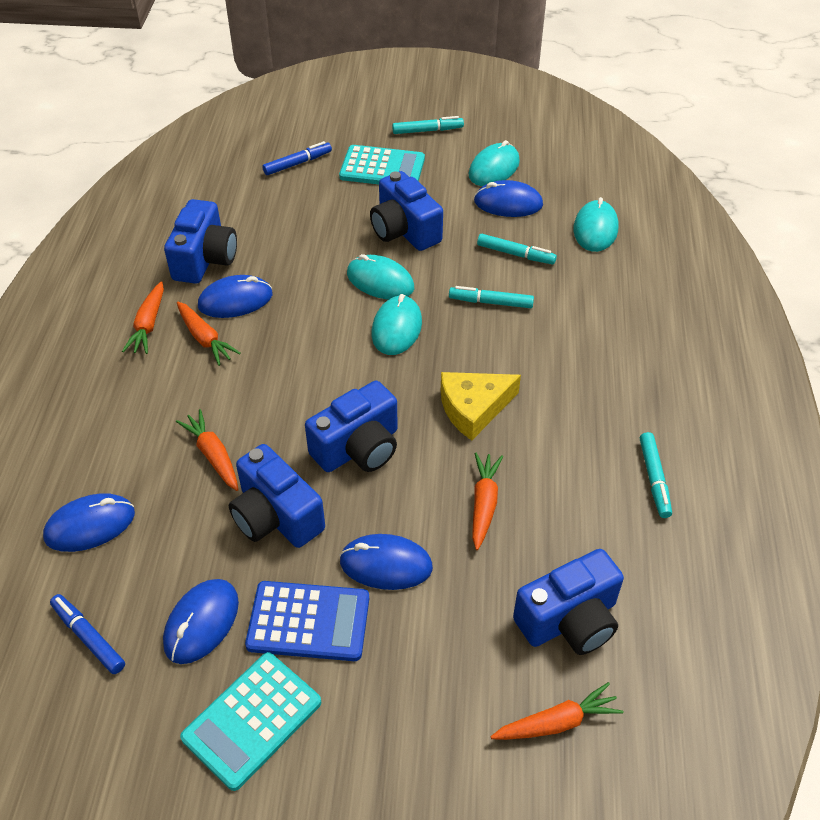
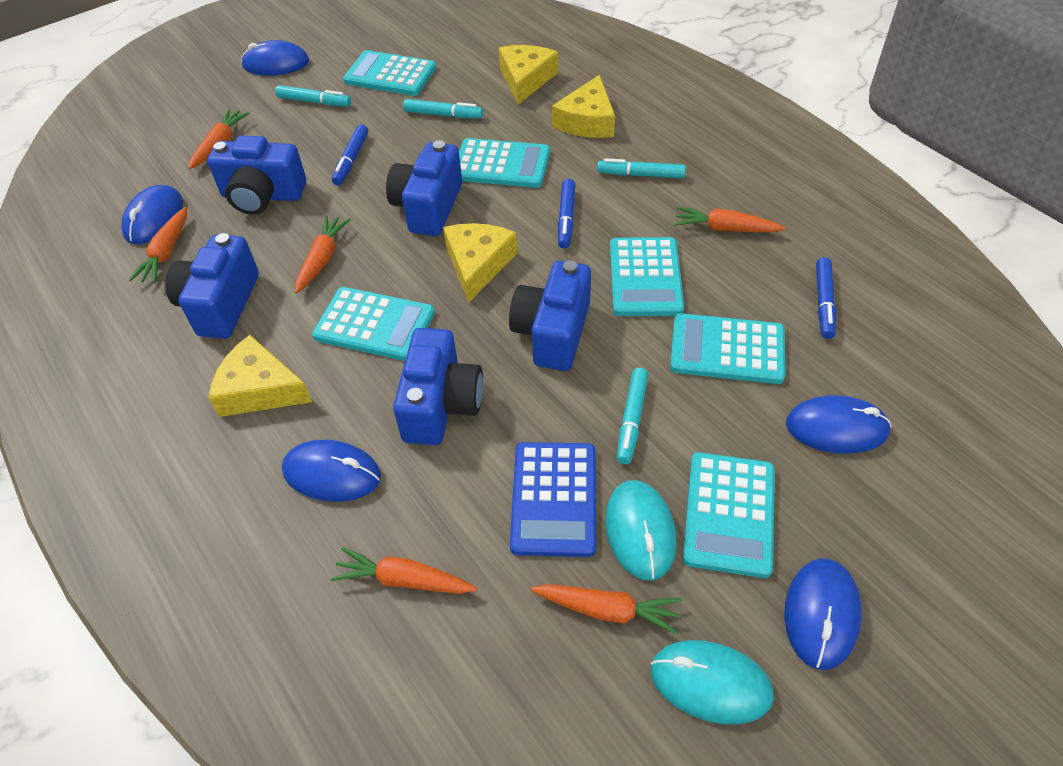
blue marker: [50,594,125,674] [262,141,332,175] = 2 -> [332,124,368,185] [558,179,575,248] [816,257,836,339] = 3
orange carrot: [122,281,164,354] [176,409,239,491] [177,302,241,366] [472,453,503,550] [490,682,624,740] = 5 -> [129,207,187,283] [188,109,250,169] [295,215,351,293] [331,547,477,594] [531,584,682,635] [675,206,786,232] = 6
turquoise calculator: [180,652,321,791] [339,145,425,184] = 2 -> [312,287,435,361] [343,50,436,96] [459,138,550,188] [610,237,684,316] [670,313,786,384] [683,452,775,578] = 6
turquoise mouse: [347,254,414,299] [372,294,422,355] [468,140,520,186] [573,197,618,252] = 4 -> [605,480,677,580] [651,640,774,724] = 2
yellow cheese: [441,372,521,440] = 1 -> [208,335,312,417] [443,223,517,303] [499,45,558,105] [552,75,615,138] = 4

